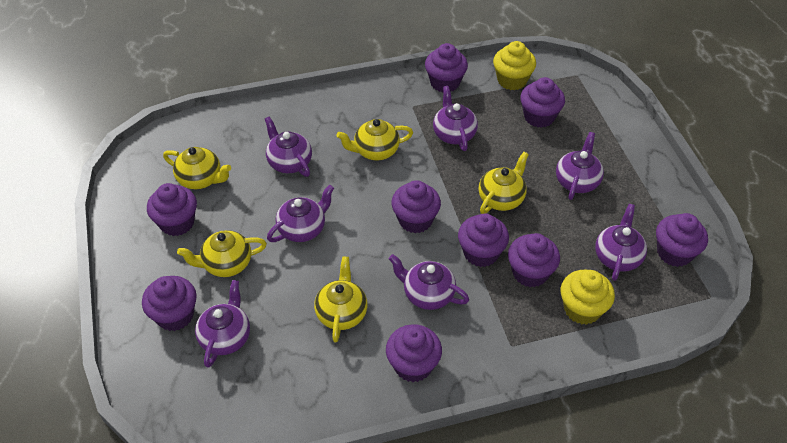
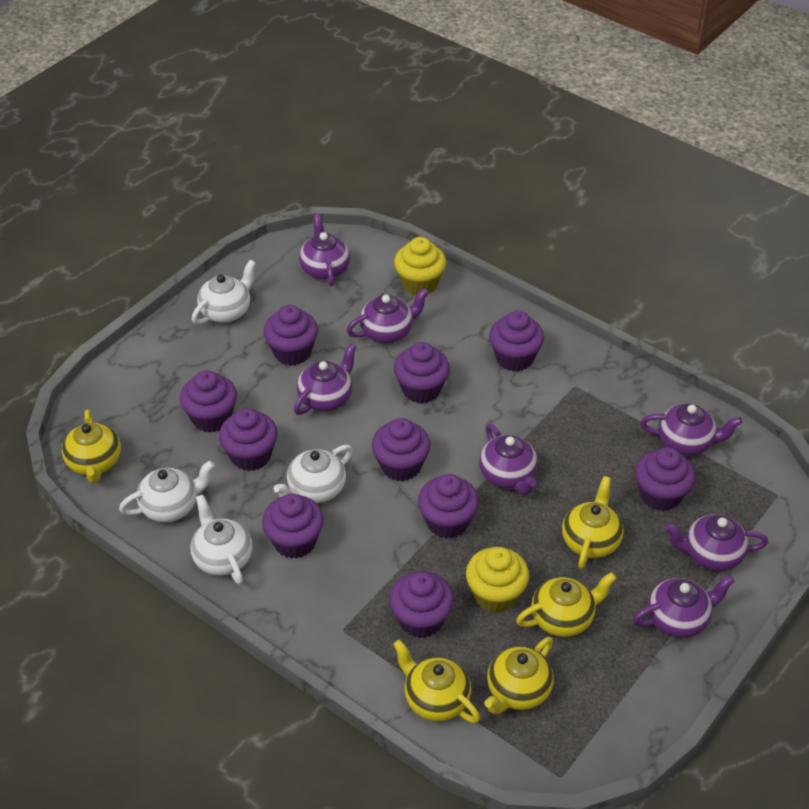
purple cupcake: [142,276,197,331] [147,183,197,236] [386,324,442,382] [391,180,441,233] [425,43,468,93] [458,214,509,267] [508,233,560,287] [520,77,565,128] [656,213,708,267] = 9 -> [180,370,237,433] [219,408,278,471] [262,494,324,559] [263,305,318,366] [372,418,431,481] [389,571,454,638] [394,342,450,404] [418,474,479,539] [489,311,544,371] [635,447,695,511] = 10
white teapot: none = 0 -> [119,460,215,522] [190,495,253,585] [192,260,256,325] [274,445,353,503] = 4

